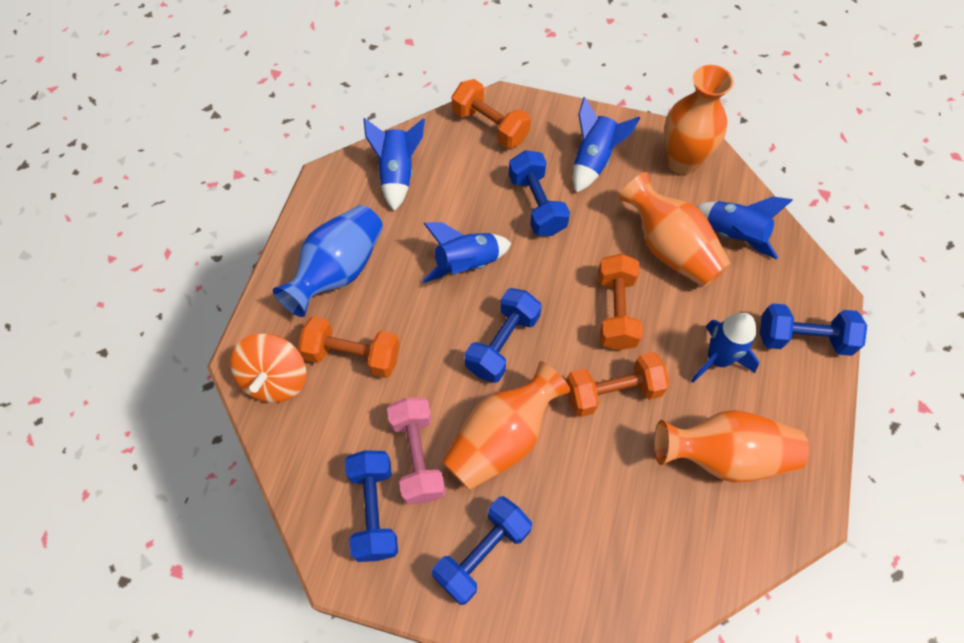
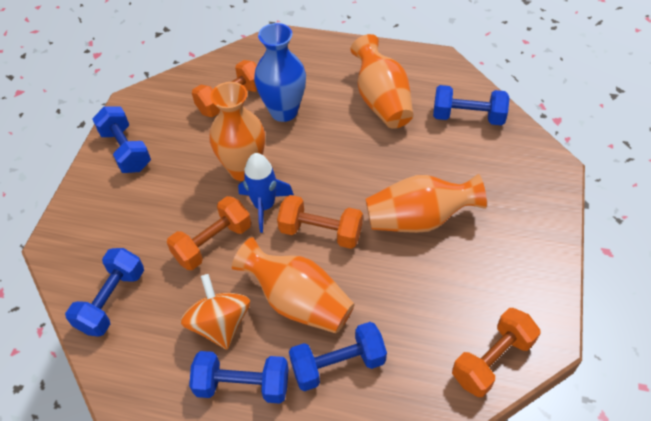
blue rocket: [364,118,425,211] [422,222,512,283] [573,97,640,193] [691,313,759,383] [695,197,793,259] = 5 -> [238,153,294,233] = 1
pink dumbbell: [387,398,446,505] = 1 -> none = 0

